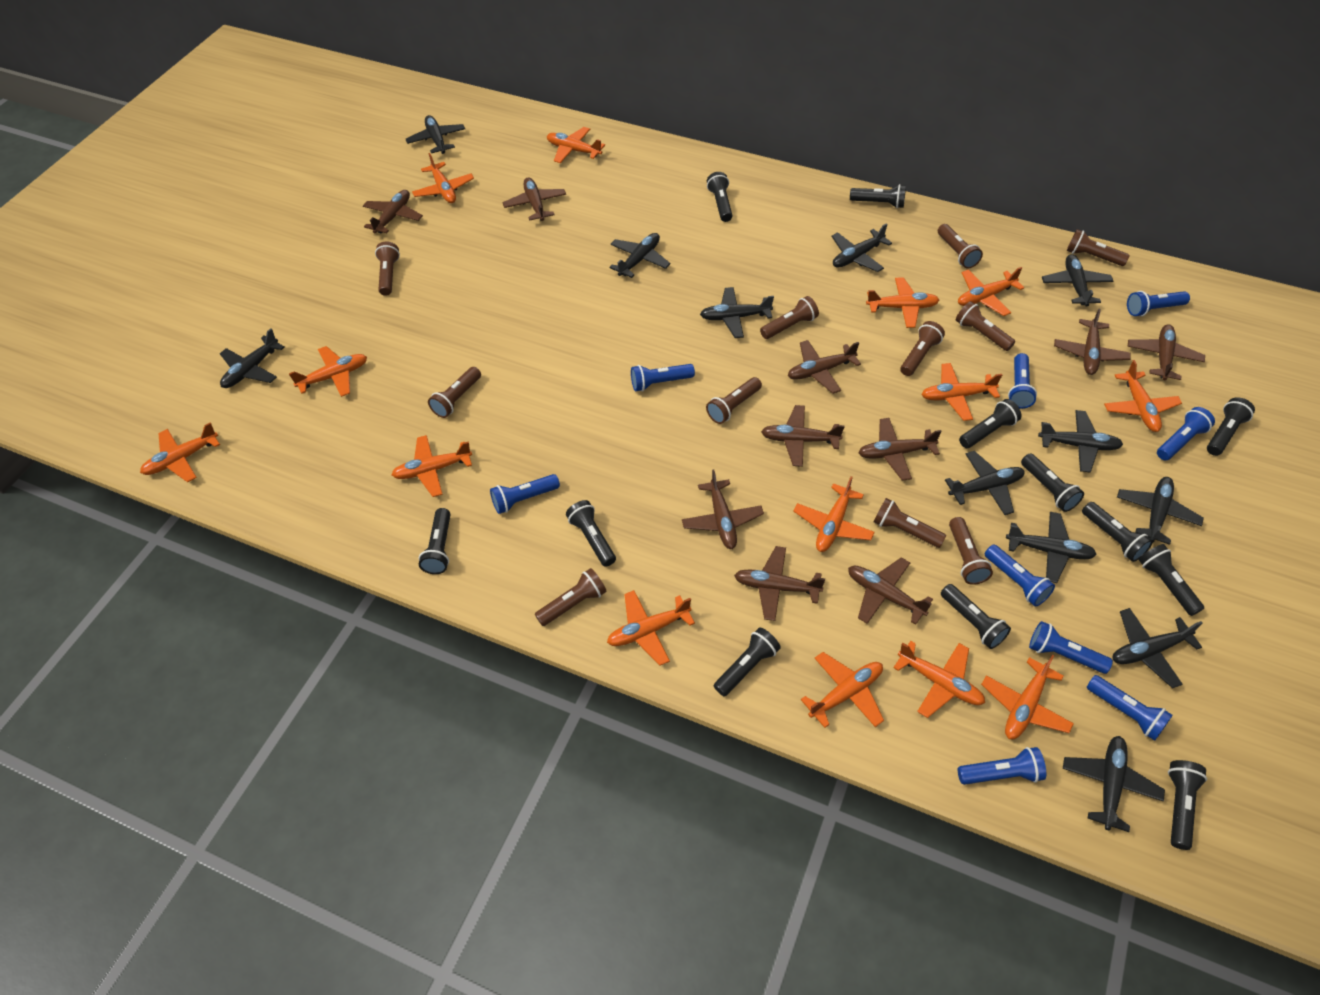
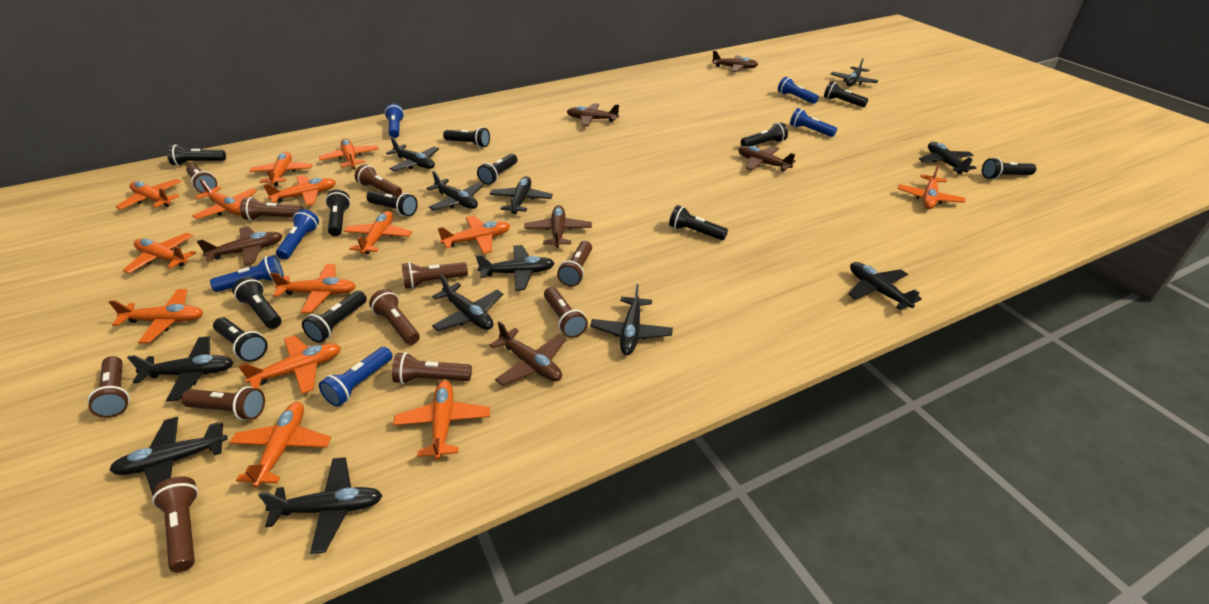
blue flashlight: [490,474,560,514] [631,364,695,391] [958,747,1046,785] [985,545,1055,607] [1008,353,1037,409] [1029,621,1113,674] [1087,675,1173,741] [1127,291,1190,317] [1157,407,1215,460] = 9 -> [210,255,284,292] [276,209,319,260] [319,347,393,407] [385,104,404,138] [778,77,819,104] [790,108,837,137] = 6
brown plane: [363,190,423,233] [502,178,566,221] [682,469,764,549] [734,546,825,621] [761,405,844,467] [788,340,861,394] [848,557,933,625] [858,418,942,481] [1054,309,1131,375] [1128,324,1205,380] = 10 -> [197,226,283,266] [490,321,566,386] [524,205,592,248] [567,103,619,126] [712,51,758,72] [738,146,796,171] = 6

